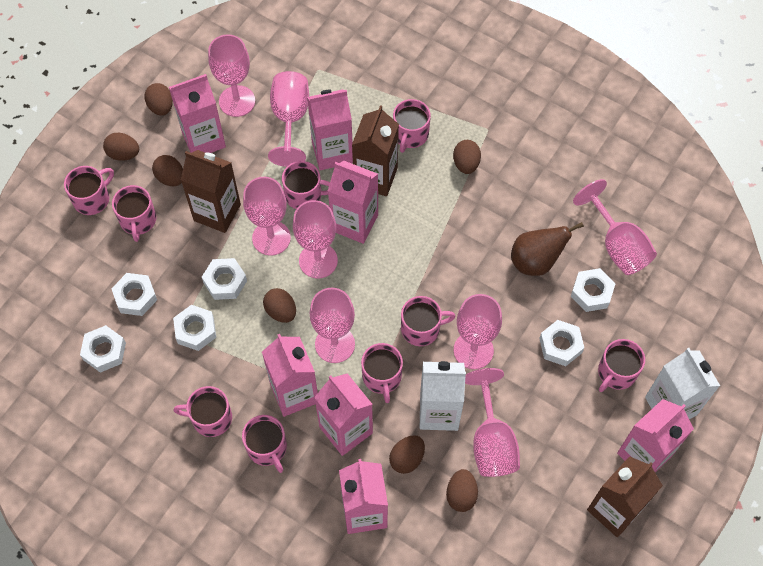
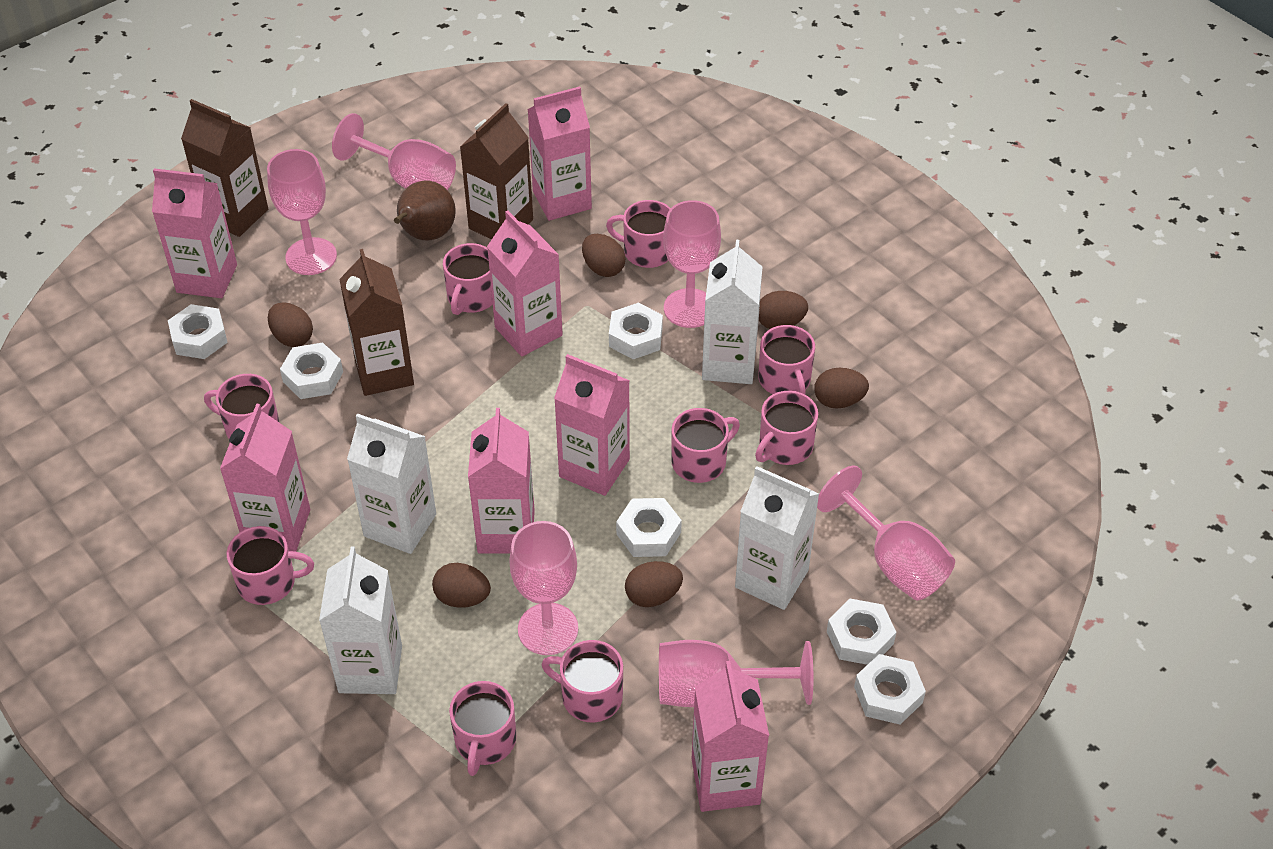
brown egg: [103,133,139,161] [144,83,173,116] [152,155,183,186] [263,288,296,323] [389,435,425,474] [446,469,478,512] [453,140,481,174] = 7 -> [268,302,313,347] [432,563,491,608] [582,234,626,277] [625,561,683,607] [759,291,808,329] [814,368,869,409] = 6
pink goblet: [208,34,255,117] [243,177,291,256] [268,71,309,167] [293,200,338,278] [310,288,355,363] [454,294,502,369] [465,368,520,477] [573,179,657,275] = 8 -> [267,149,337,275] [332,113,456,190] [509,521,578,655] [659,640,813,707] [663,200,721,328] [817,466,955,600] = 6
white carton: [420,361,466,431] [645,348,720,419] = 2 -> [319,547,402,694] [347,413,436,554] [702,240,762,384] [735,466,819,610] = 4

